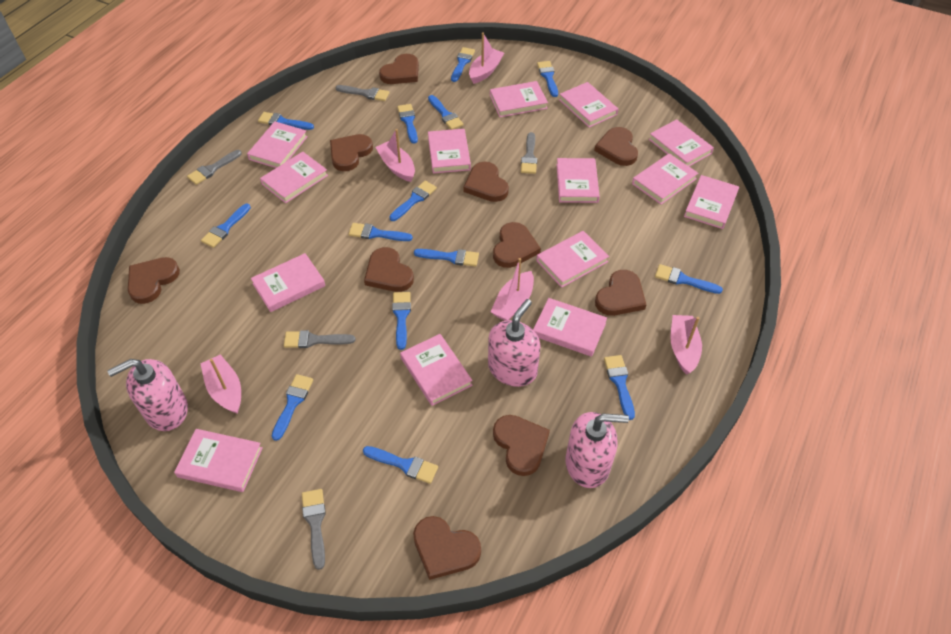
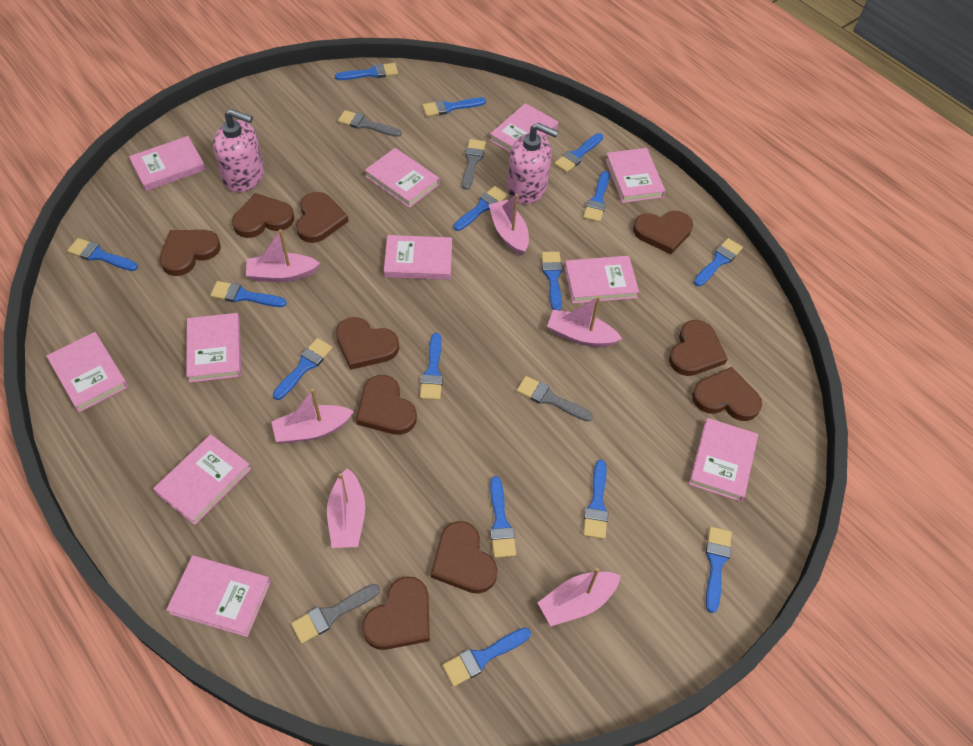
blue brush: [201,203,251,248] [258,112,314,130] [272,374,313,441] [348,223,413,241] [363,446,438,484] [389,181,437,221] [392,292,411,350] [397,104,418,144] [414,249,479,266] [428,95,464,130] [451,47,475,82] [537,61,558,97] [604,355,635,420] [655,264,723,294] = 14 -> [67,238,138,271] [210,281,286,307] [273,338,333,400] [335,63,398,80] [420,333,443,400] [422,97,486,117] [442,627,531,687] [454,186,508,231] [490,476,516,558] [541,252,562,311] [554,133,603,173] [583,171,610,222] [583,460,608,539] [694,238,743,286] [706,527,732,613] = 15
grey brush: [187,150,242,185] [284,330,356,348] [302,489,326,570] [335,85,390,101] [521,132,537,174] = 5 -> [291,584,380,644] [338,110,402,137] [462,139,486,190] [517,376,593,421] = 4
pink boat: [200,354,241,414] [375,129,415,182] [469,32,504,84] [490,258,534,321] [670,315,702,375] = 5 -> [246,229,320,282] [271,388,354,444] [327,468,365,548] [489,194,529,256] [538,568,621,626] [547,296,622,347] = 6
pink book: [174,429,263,492] [247,121,308,168] [251,253,325,312] [260,152,328,203] [400,334,472,406] [428,129,471,174] [490,81,548,117] [533,298,607,357] [536,231,609,288] [556,158,600,203] [559,82,618,128] [632,153,698,204] [649,119,714,166] [684,175,739,229] = 14 -> [46,332,128,412] [129,136,206,191] [153,434,251,525] [166,555,271,637] [186,313,241,383] [365,148,439,208] [384,235,452,280] [490,103,558,152] [564,256,639,304] [605,148,665,203] [689,418,758,502] = 11
pink soap dispenser: [107,359,188,431] [488,299,541,387] [566,412,629,488] = 3 -> [213,109,264,192] [507,123,559,204] = 2

